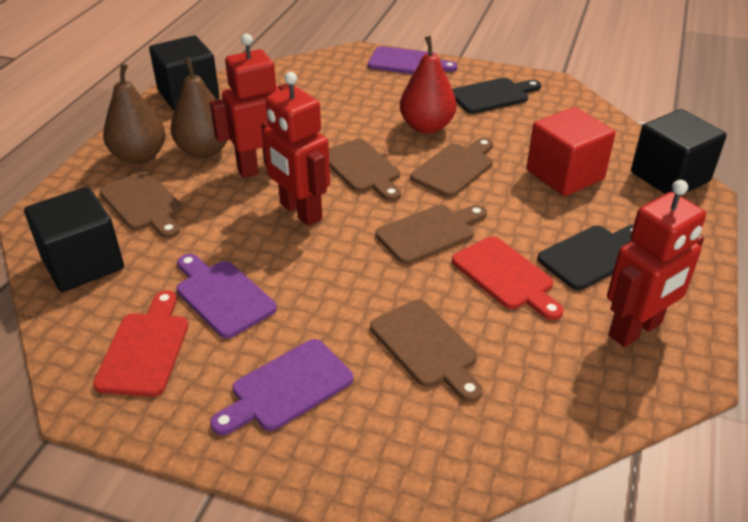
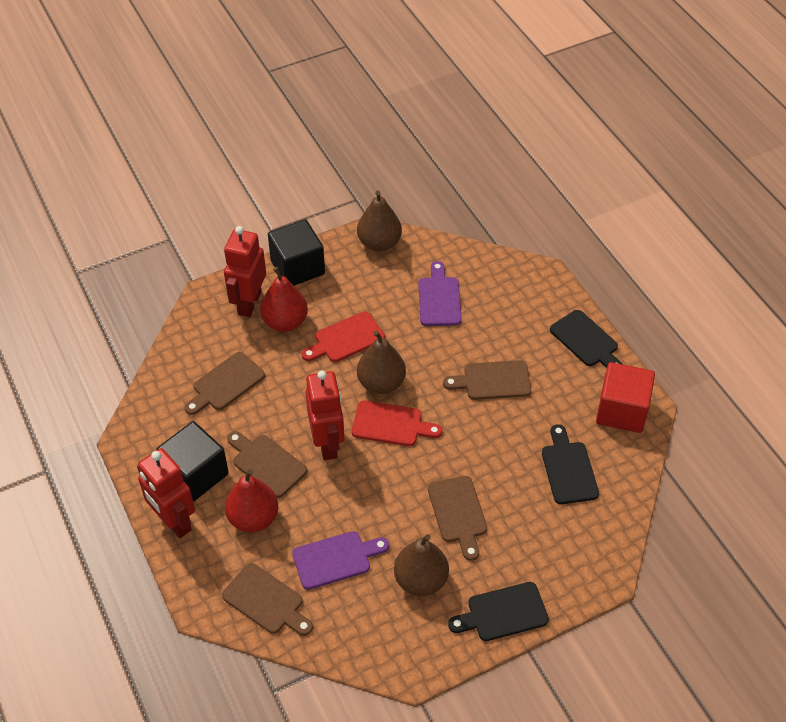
black cube: [24,187,124,292] [149,35,220,110] [631,109,727,196] = 3 -> [156,421,229,502] [268,219,325,286] = 2
black cutting board: [452,78,541,114] [537,225,634,290] = 2 -> [448,582,549,641] [542,424,599,504] [550,310,622,368] = 3
brown pear: [103,63,165,164] [171,57,228,158] = 2 -> [357,191,402,252] [357,331,406,394] [394,534,449,596] = 3
purple cutting board: [176,254,277,339] [210,339,353,435] [368,46,458,74] = 3 -> [292,531,389,590] [418,261,462,326] = 2
red pear: [400,36,457,134] = 1 -> [225,469,278,532] [260,267,308,332] = 2

